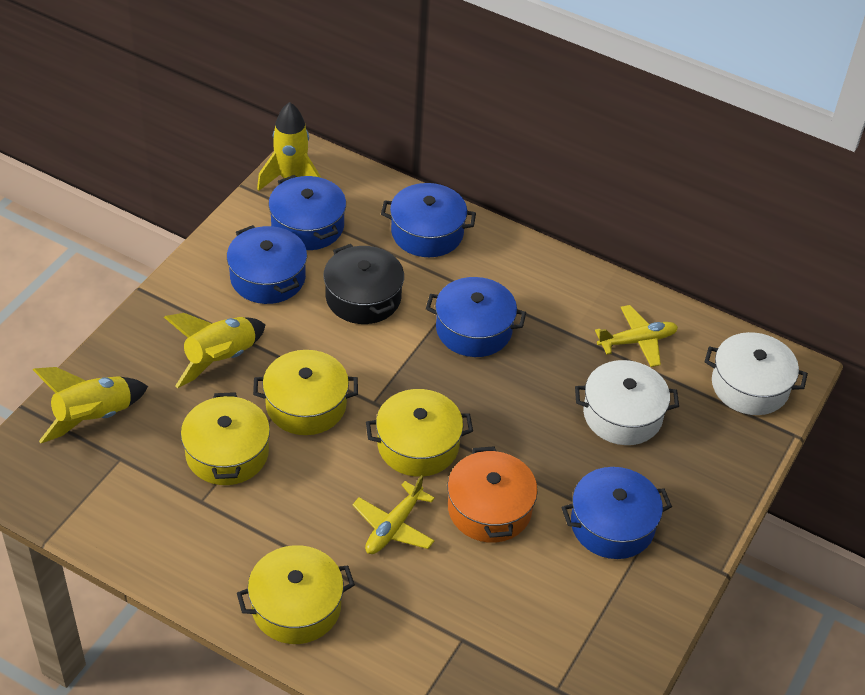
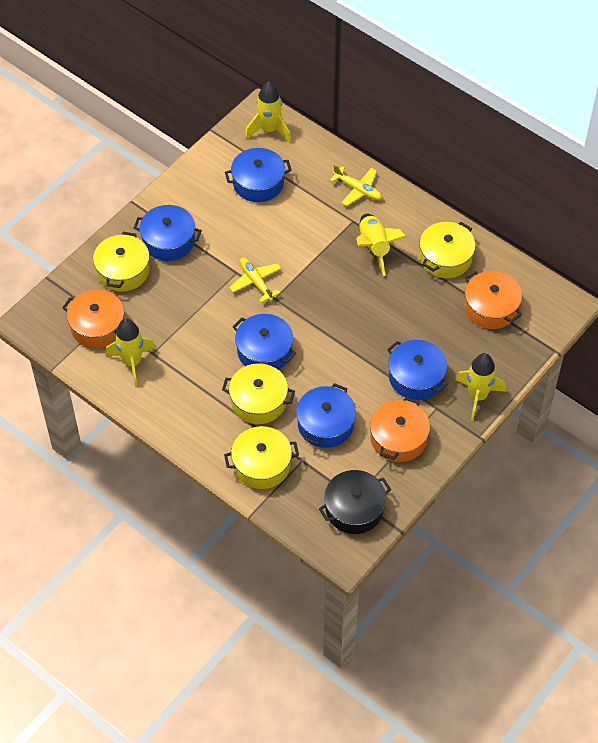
orange pot: [447,446,538,543] = 1 -> [62,290,124,348] [370,397,430,462] [465,271,522,329] = 3
white pot: [575,360,679,445] [705,332,808,415] = 2 -> none = 0
yellow rocket: [33,367,148,443] [164,313,265,388] [257,102,321,191] = 3 -> [106,319,156,387] [245,82,291,143] [356,214,406,276] [456,353,506,421] = 4

